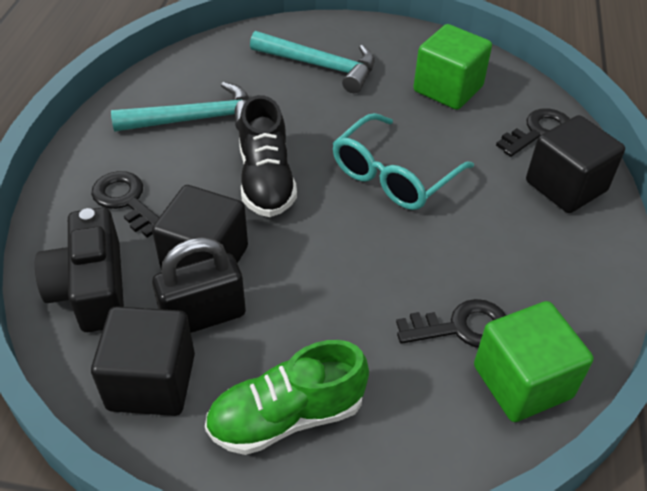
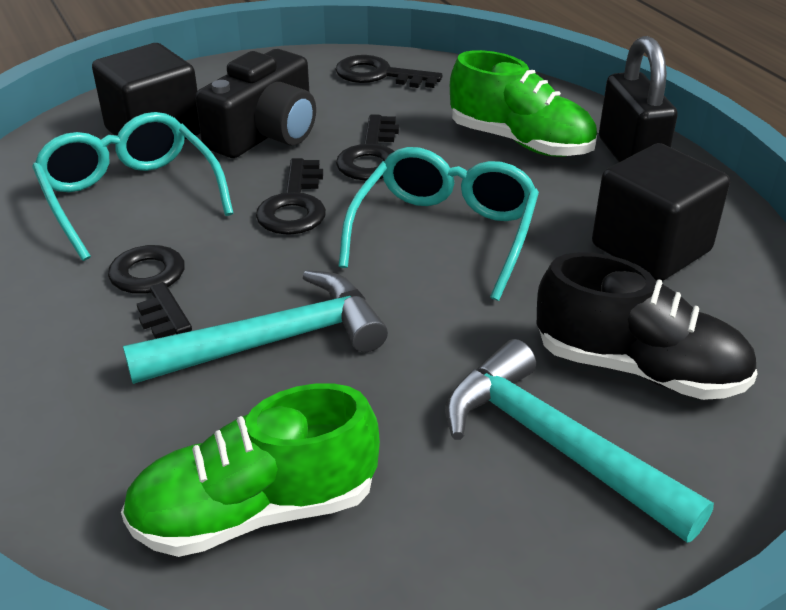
black cube: [91,306,195,416] [152,185,248,269] [526,115,625,213] = 3 -> [92,43,200,140] [592,143,730,281] = 2
black key: [91,171,159,238] [396,299,506,348] [496,109,570,157] = 3 -> [108,245,192,339] [256,158,326,235] [335,55,442,88] [336,114,399,181] = 4
green cube: [414,24,492,110] [474,301,594,422] = 2 -> none = 0
green shoe: [205,340,369,455] = 1 -> [121,383,380,557] [450,50,597,157] = 2
turquoise glasses: [333,113,474,210] = 1 -> [32,112,234,261] [338,147,539,301] = 2

